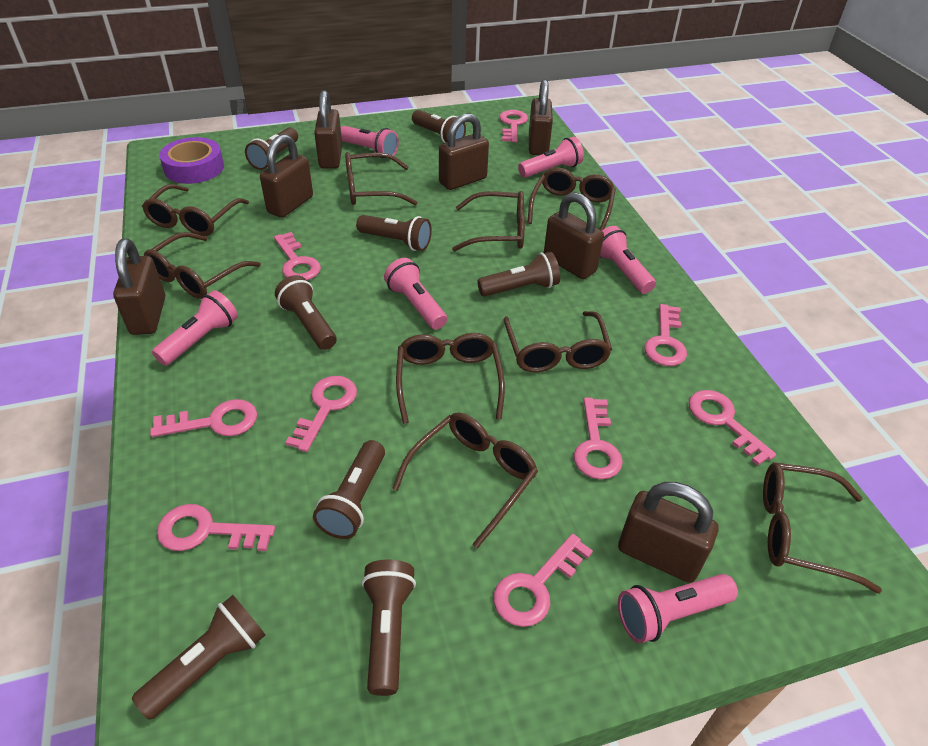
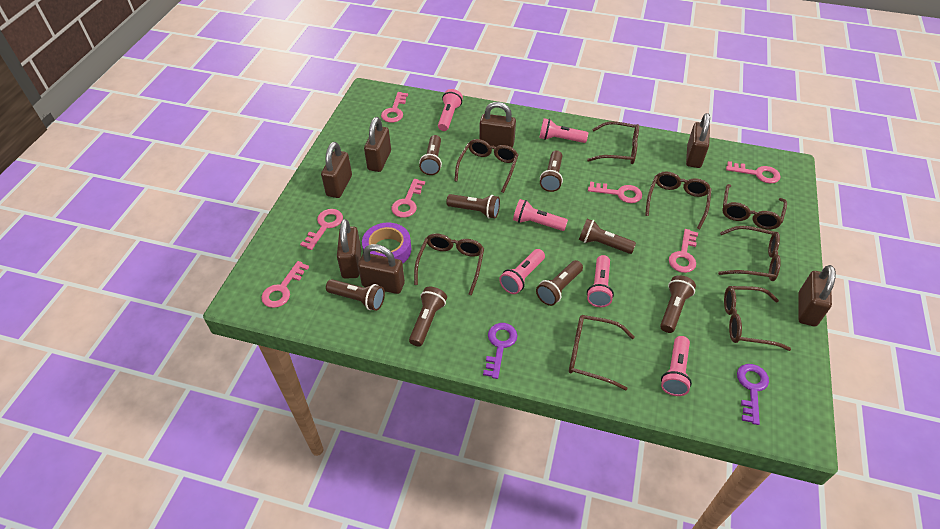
brown glasses: [142,184,249,236] [144,232,261,299] [345,152,418,205] [392,412,538,548] [396,333,505,424] [452,191,525,252] [503,311,612,372] [528,168,616,230] [763,462,882,594] = 9 -> [414,233,484,295] [454,139,518,193] [569,315,634,390] [587,121,639,164] [645,171,712,229] [718,226,781,281] [722,184,787,229] [724,286,791,351] = 8
pink key: [150,399,257,437] [157,504,275,551] [274,232,321,280] [285,376,357,452] [493,534,593,627] [499,110,528,142] [574,397,623,479] [644,304,687,366] [688,390,776,465] = 9 -> [261,261,309,308] [300,209,343,250] [381,92,408,123] [391,179,425,218] [588,182,642,203] [669,229,698,273] [726,161,781,183] = 7
purple key: none = 0 -> [483,323,517,379] [737,364,769,425] = 2

